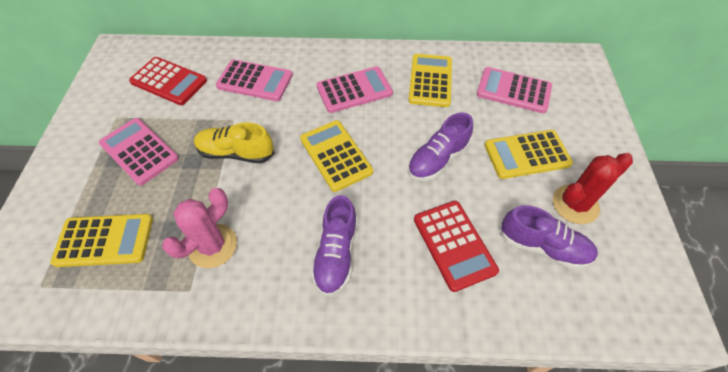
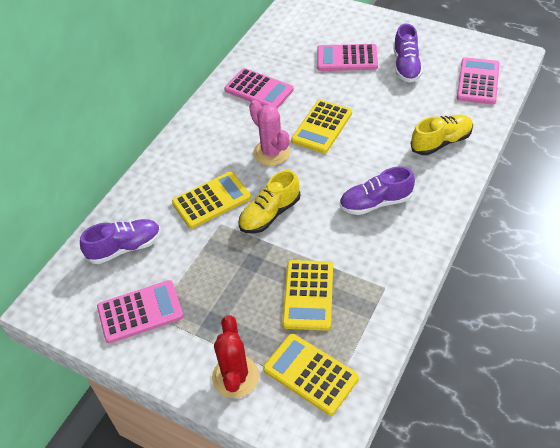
red calculator: [129,57,207,105] [414,201,499,292] = 2 -> none = 0
yellow shoe: [194,122,275,163] = 1 -> [238,170,300,233] [411,115,473,155] = 2

